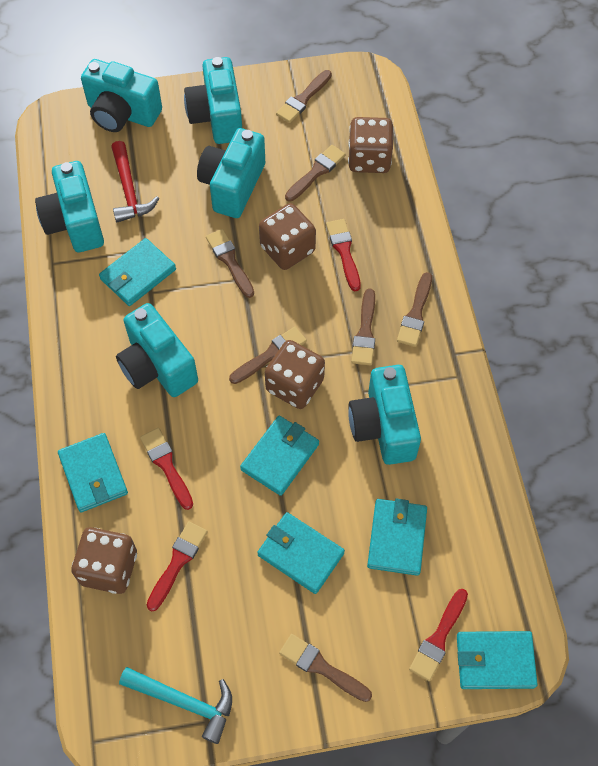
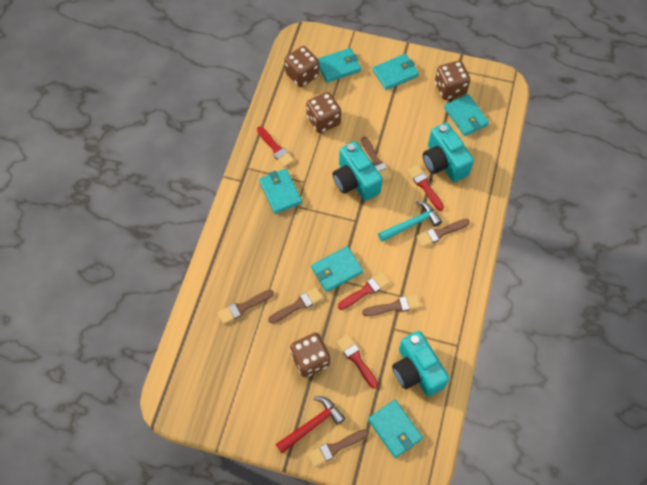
brown brush: [206,229,254,298] [229,327,307,384] [276,70,332,123] [279,634,372,702] [285,145,346,202] [351,288,375,366] [397,272,432,347] = 7 -> [218,290,274,324] [268,287,323,323] [308,429,368,467] [361,137,392,182] [362,294,421,316] [416,219,470,247] = 6
turquoise camera: [35,161,104,252] [81,59,162,132] [116,303,198,397] [184,57,242,144] [197,128,265,218] [348,365,421,465] = 6 -> [333,141,383,201] [392,331,450,397] [423,123,474,182] = 3

